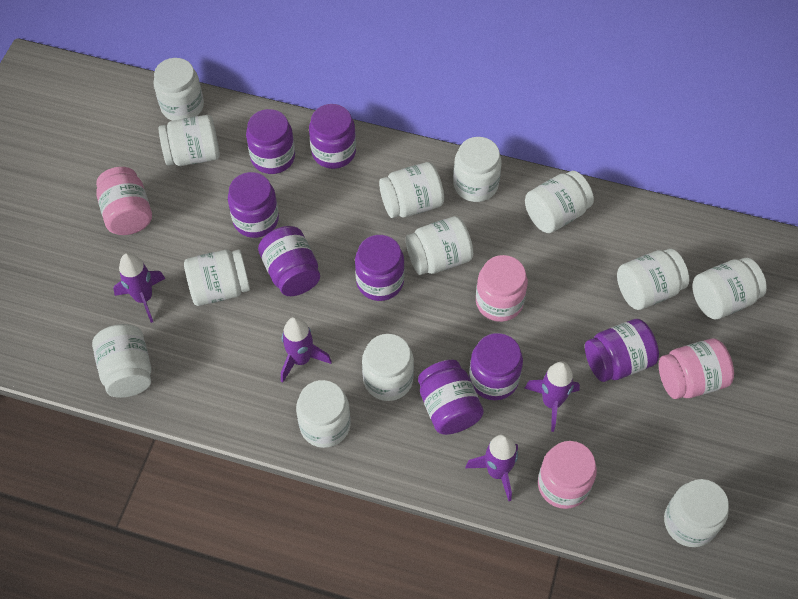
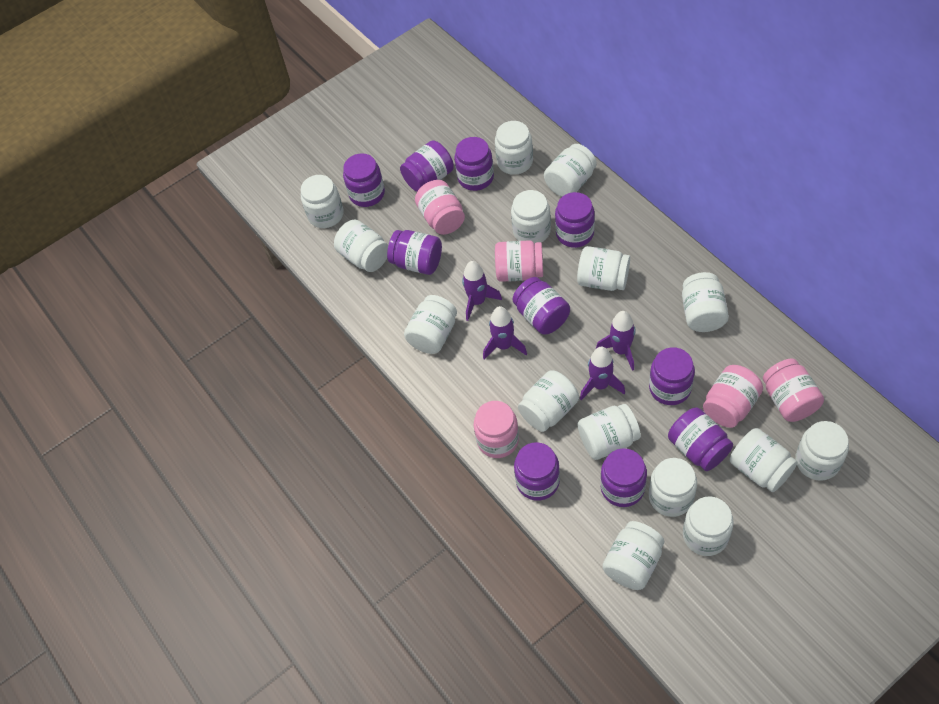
pink jar: [96,167,152,235] [476,255,528,322] [538,441,597,509] [659,338,734,399] = 4 -> [415,180,465,235] [474,401,519,458] [495,240,543,282] [703,365,763,428] [763,358,824,422] = 5
purple jar: [228,172,279,238] [246,109,295,174] [258,226,320,296] [309,104,356,169] [355,235,405,301] [418,360,484,435] [469,333,523,400] [585,319,659,382] = 8 -> [343,153,385,207] [387,230,442,275] [400,140,454,192] [455,137,494,191] [513,277,570,335] [514,442,560,501] [555,192,595,248] [600,448,647,507] [649,347,695,405] [668,408,733,471] = 10
white jar: [92,324,151,398] [154,58,204,121] [158,115,220,166] [184,250,250,306] [296,380,351,448] [362,334,414,401] [379,162,444,218] [406,216,473,275] [453,137,502,202] [525,171,594,233] [617,249,689,310] [664,479,729,547] [693,258,767,320] = 13 -> [301,175,343,228] [334,219,388,272] [404,295,457,354] [495,121,533,175] [511,190,551,244] [518,370,579,432] [544,144,597,197] [577,246,630,291] [578,404,641,460] [602,521,664,590] [649,458,697,517] [682,272,729,332] [683,496,734,556] [730,428,798,492] [795,421,849,481] = 15

